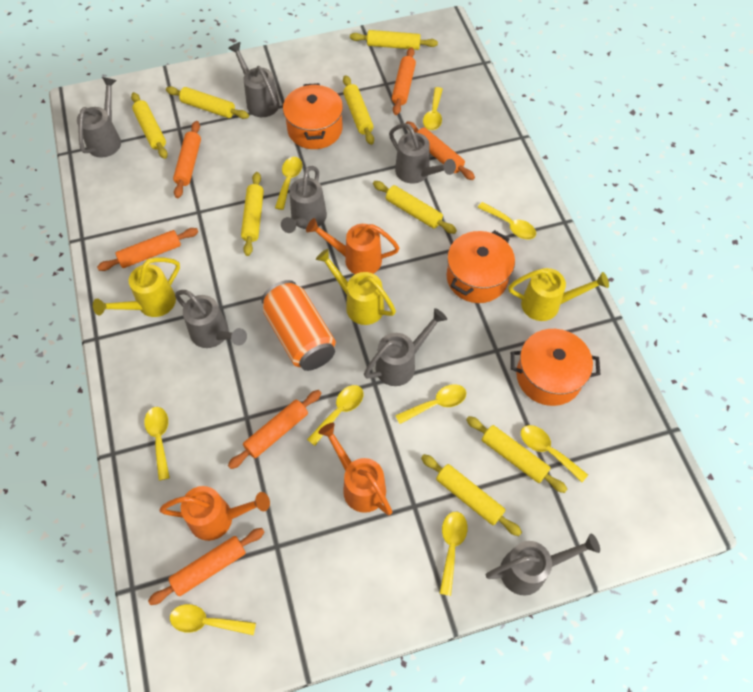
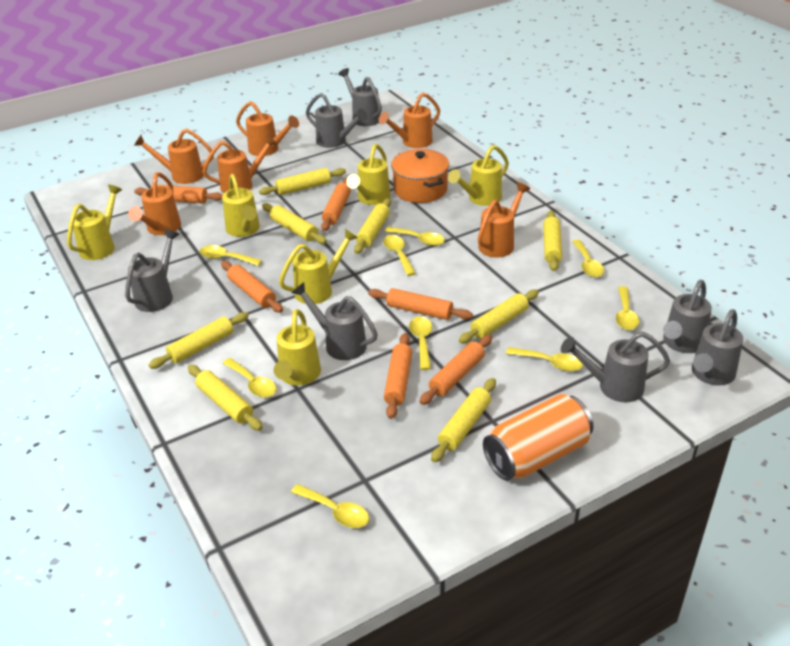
orange pot: [283,83,343,149] [446,230,515,303] [511,329,601,406] = 3 -> [391,149,449,203] = 1
orange watering can: [159,486,270,541] [306,218,400,274] [318,423,392,515] = 3 -> [128,172,181,235] [134,129,214,184] [202,135,278,193] [236,101,299,156] [379,93,440,148] [478,182,530,258] = 6
yellow watering can: [93,258,180,317] [316,249,396,325] [508,268,609,321] = 3 -> [67,185,122,260] [222,174,260,237] [274,309,321,385] [279,229,358,304] [346,144,391,205] [448,145,509,206] = 6

